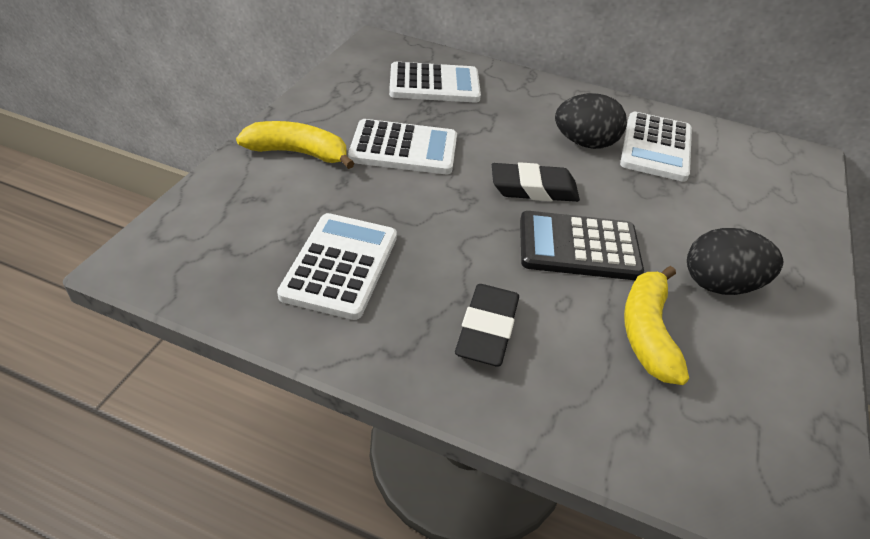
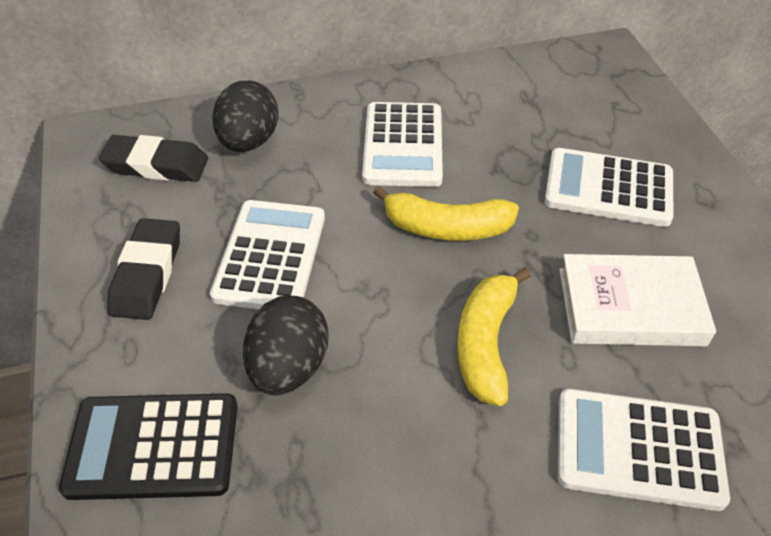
white book: none = 0 -> [559,254,716,346] = 1

